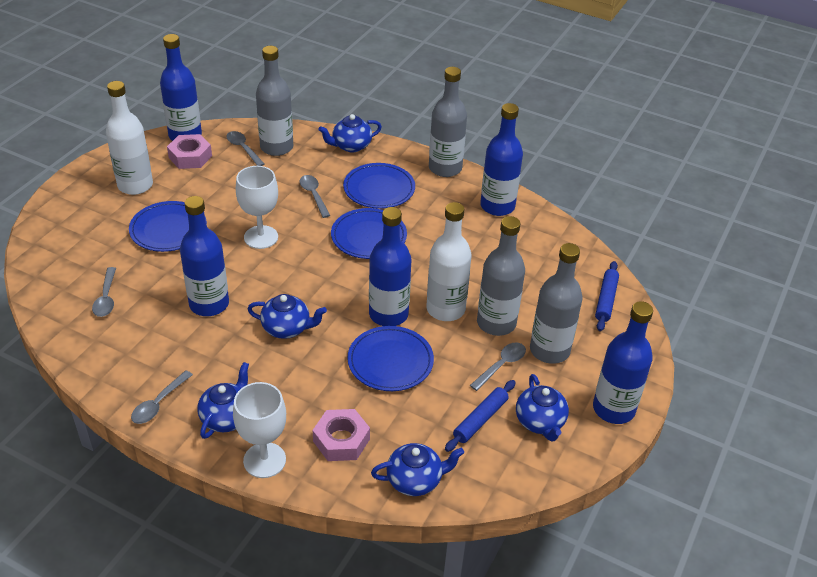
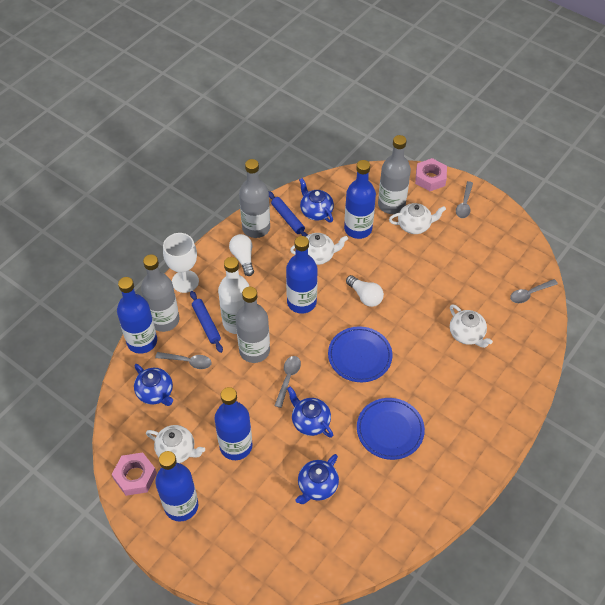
blue plate: [129,201,207,252] [331,208,407,259] [343,163,415,209] [347,326,434,391] = 4 -> [328,326,392,382] [357,398,425,460] = 2
blue teapot: [197,362,249,439] [247,294,327,339] [319,114,382,152] [371,443,464,496] [516,374,569,442] = 5 -> [134,364,173,406] [287,386,333,438] [296,454,339,504] [299,178,334,223] = 4
grey spoon: [92,267,116,317] [131,370,193,424] [226,131,264,166] [300,175,330,218] [470,343,526,391] = 5 -> [155,352,212,369] [274,356,301,408] [456,181,473,218] [510,279,558,303] = 4
white bottle: [106,81,153,195] [426,202,472,321] = 2 -> [218,257,250,334] = 1
white goblet: [233,382,286,478] [236,166,278,249] = 2 -> [163,233,199,293] = 1
white light bulb: none = 0 -> [229,234,254,276] [346,275,384,307] = 2
white teapot: none = 0 -> [146,425,205,463] [290,233,348,265] [389,203,446,234] [450,304,493,348] = 4

